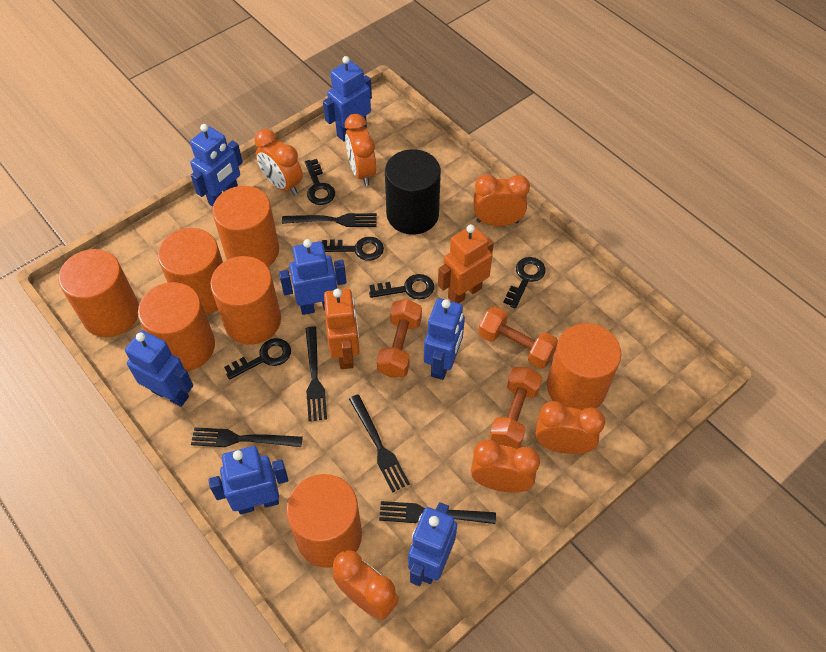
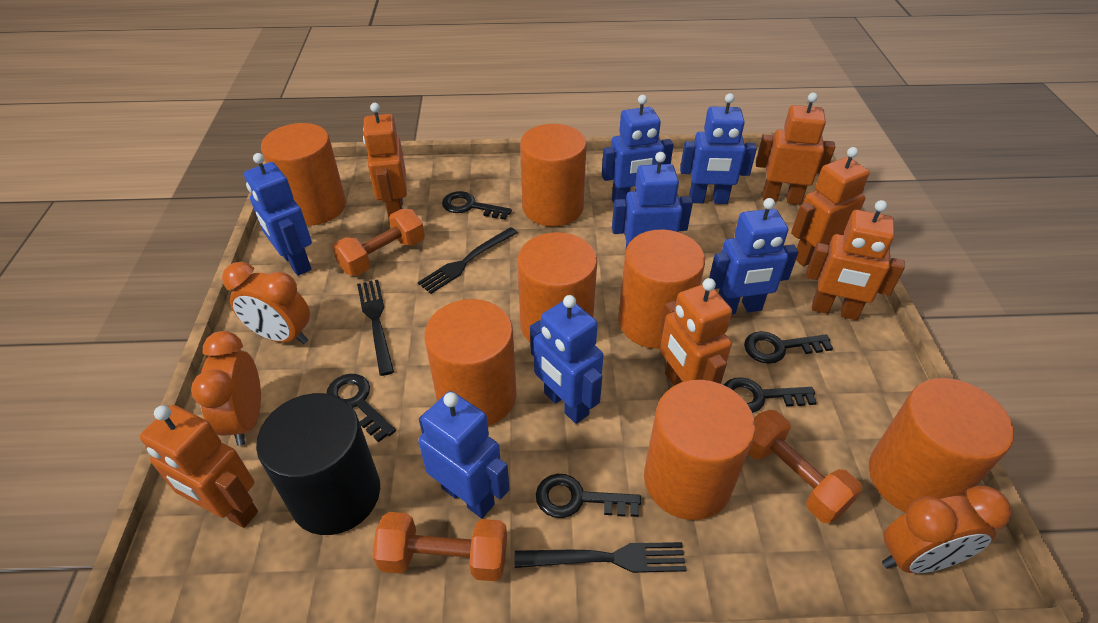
black fork: [191,427,303,447] [282,213,377,227] [306,326,327,421] [349,394,410,493] [379,501,496,524] = 5 -> [357,280,394,376] [418,227,518,294] [514,542,686,573] = 3
orange clock: [254,129,303,195] [332,550,399,620] [345,114,376,186] [471,439,540,492] [474,174,530,226] [535,401,605,454] = 6 -> [191,331,261,446] [222,262,310,344] [882,486,1011,573] = 3
orange robot: [324,289,360,369] [438,225,494,303] = 2 -> [140,405,258,528] [363,103,407,219] [660,278,732,385] [756,93,835,205] [791,147,870,266] [806,200,905,320] = 6

